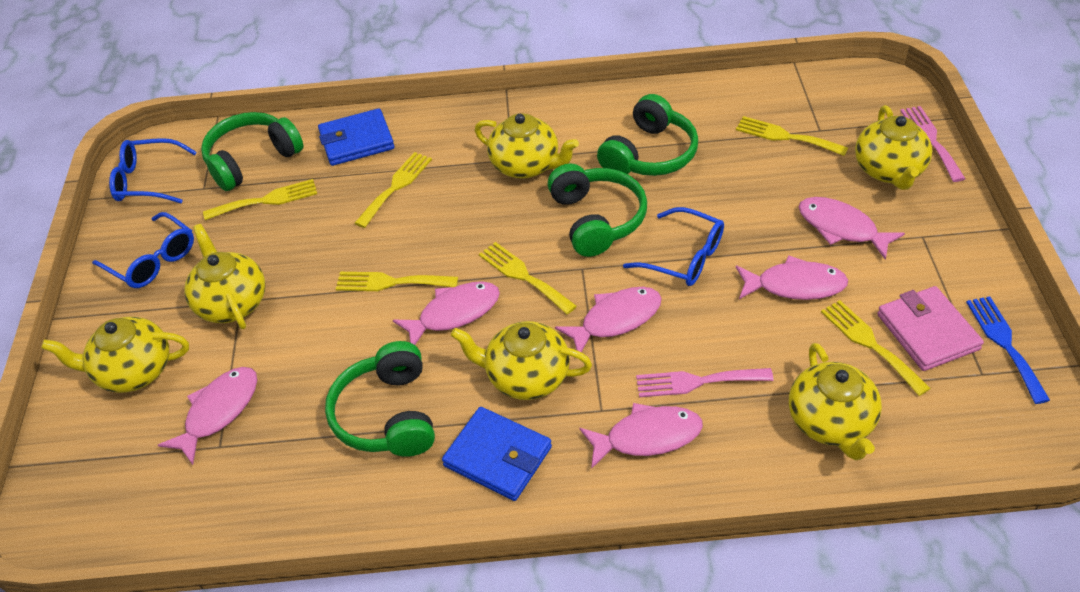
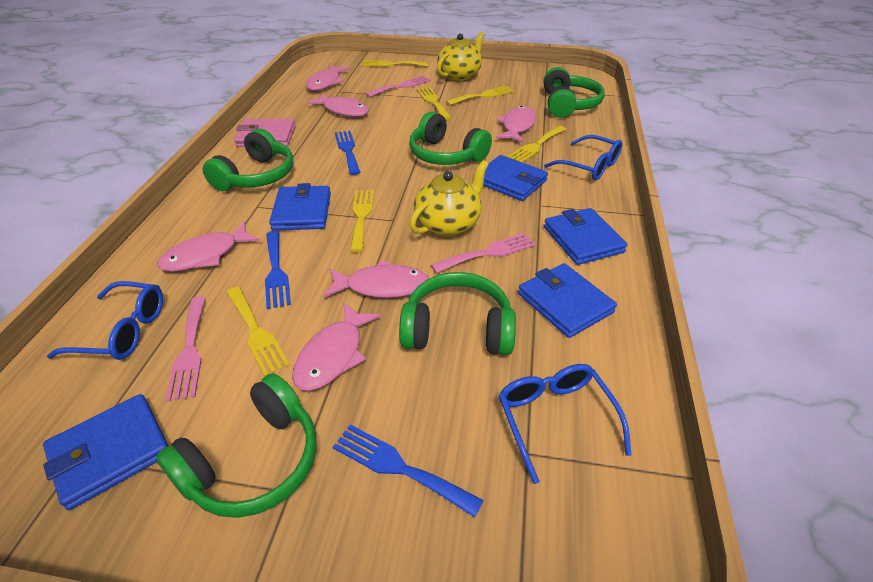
blue fork: [966,296,1050,404] = 1 -> [265,231,291,309] [333,425,484,517] [335,131,361,175] = 3
blue wallet: [318,108,394,166] [442,407,552,501] = 2 -> [43,394,168,510] [269,183,331,231] [483,155,548,201] [518,263,617,338] [544,208,627,265] = 5
green headphones: [201,112,303,191] [325,341,435,457] [548,164,647,257] [597,94,698,176] = 4 -> [156,373,317,518] [203,129,293,191] [399,272,516,355] [409,112,492,165] [543,67,605,118] = 5
pink fork: [636,368,773,397] [900,106,965,182] = 2 -> [166,297,206,402] [365,76,431,97] [431,233,536,273] = 3
yellow teapot: [41,317,189,393] [184,224,265,329] [451,321,592,400] [475,113,579,179] [789,343,882,461] [855,105,932,190] = 6 -> [410,160,489,236] [437,32,485,81] = 2

